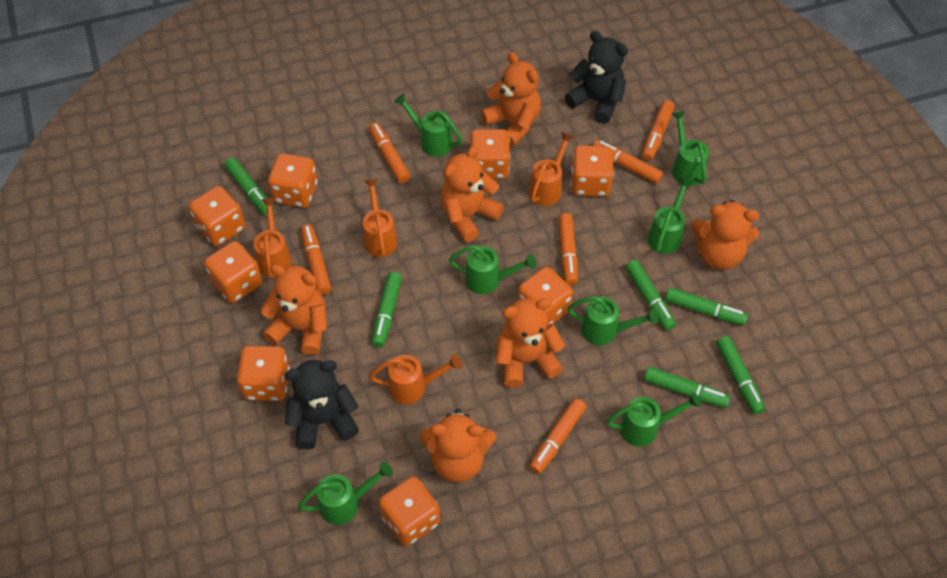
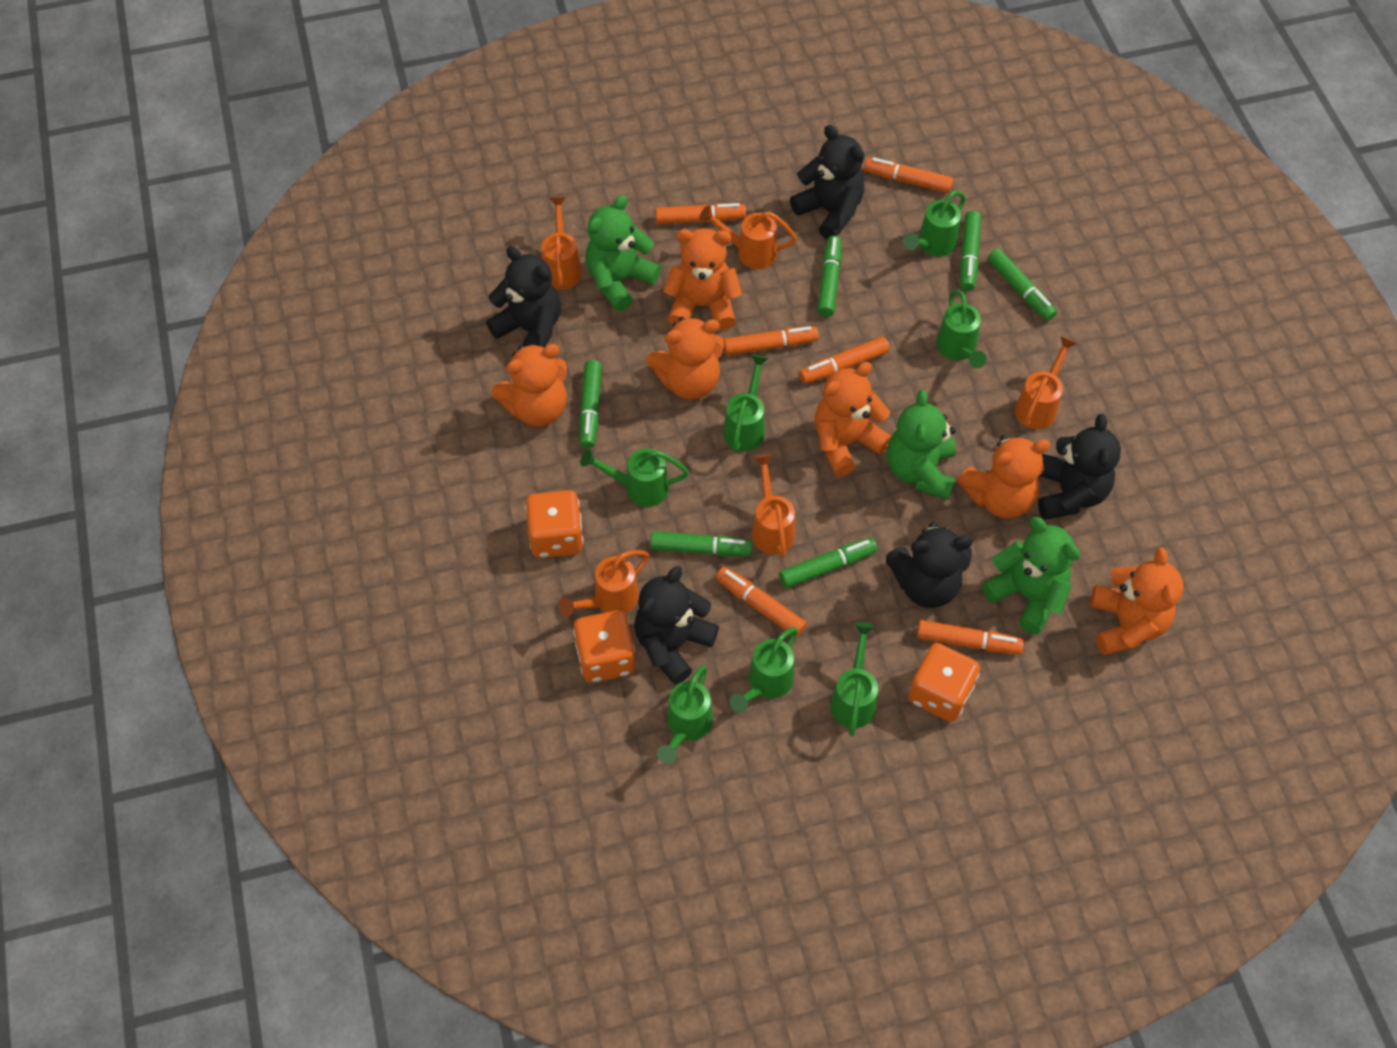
black teddy bear: [285,360,359,449] [565,31,628,124] = 2 -> [486,246,561,348] [634,566,719,685] [790,125,864,240] [886,522,973,608] [1038,414,1121,520] = 5
green teddy bear: none = 0 -> [585,195,661,311] [887,390,956,500] [982,517,1080,634] = 3
orange dice: [189,186,245,246] [204,241,262,303] [237,346,290,401] [268,153,318,208] [379,476,440,546] [470,129,510,179] [518,267,573,325] [571,145,614,197] = 8 -> [525,490,584,558] [573,610,636,683] [908,643,980,722] = 3
orange watering can: [254,198,292,278] [363,179,398,257] [369,354,462,404] [529,132,574,206] = 4 -> [541,197,582,289] [559,550,649,617] [699,206,797,269] [752,454,795,558] [1015,336,1077,429] = 5

